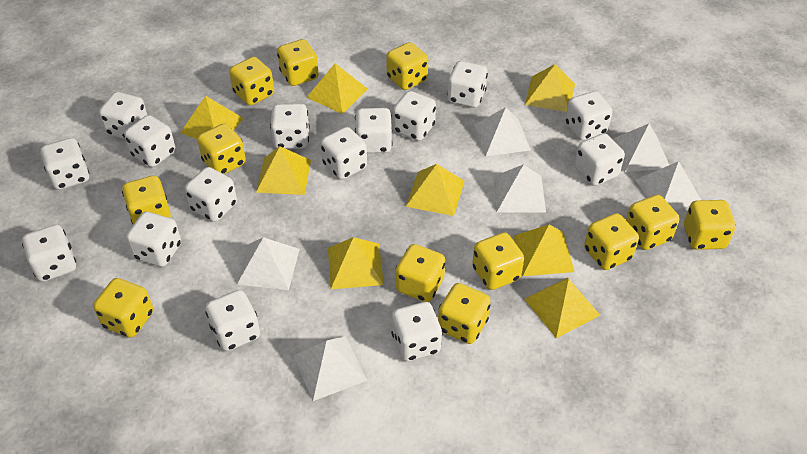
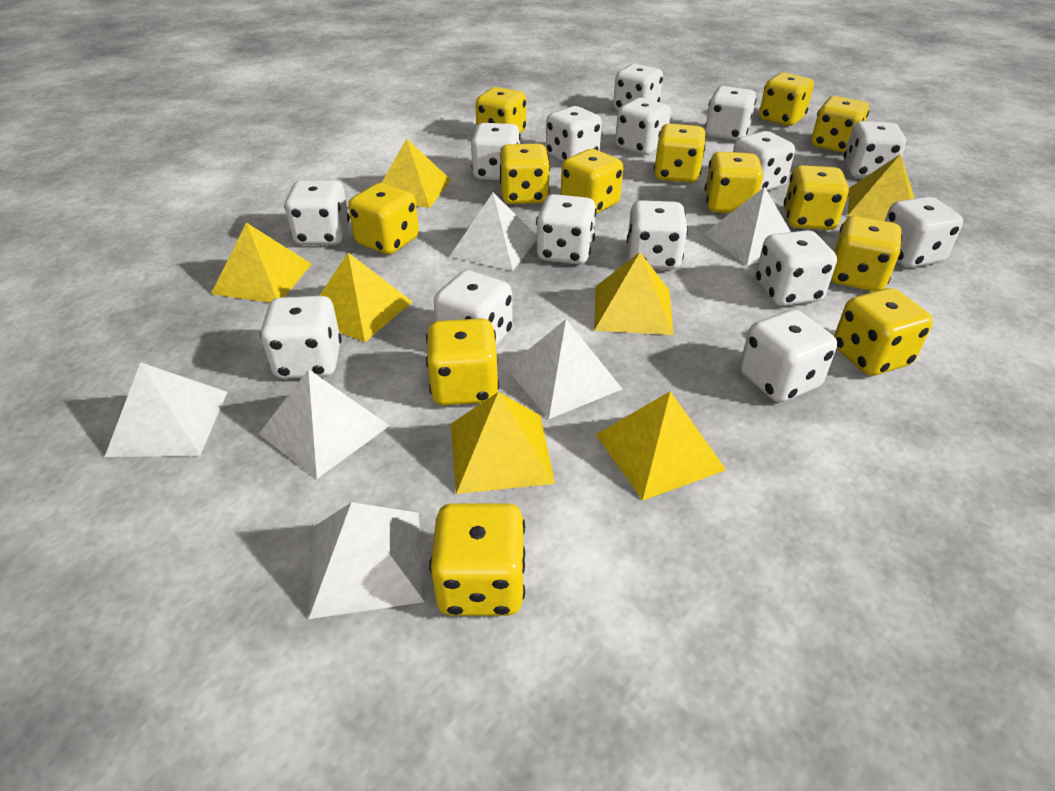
yellow dice: [93,278,153,338] [122,175,171,224] [197,123,246,174] [229,57,274,106] [277,39,319,86] [386,42,428,90] [395,244,445,302] [438,283,491,344] [472,232,524,290] [584,213,639,270] [626,195,679,250] [684,200,736,250] = 12 -> [348,183,419,254] [426,318,499,405] [429,503,525,616] [475,87,526,134] [500,144,550,204] [561,149,623,214] [654,124,706,183] [705,152,763,213] [759,72,814,126] [784,165,849,230] [811,96,869,153] [831,216,902,292] [834,288,933,376] = 13
yellow pyramid: [180,96,244,139] [256,146,311,195] [306,63,367,114] [328,237,384,289] [406,164,464,216] [513,225,574,276] [524,277,600,338] [525,64,575,112] = 8 -> [211,223,311,303] [319,253,413,342] [382,138,451,208] [451,392,555,494] [594,252,674,335] [596,391,726,501] [847,154,914,221] = 7

